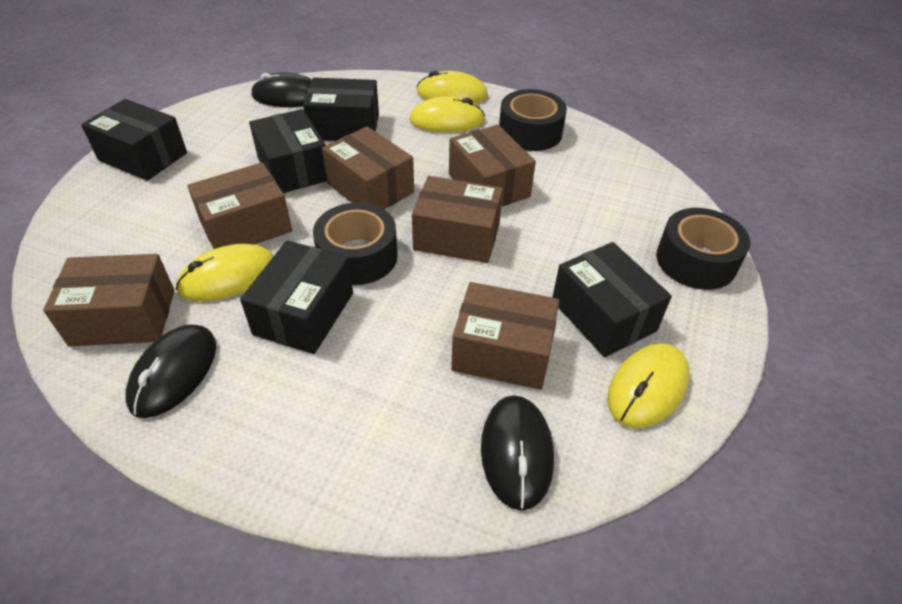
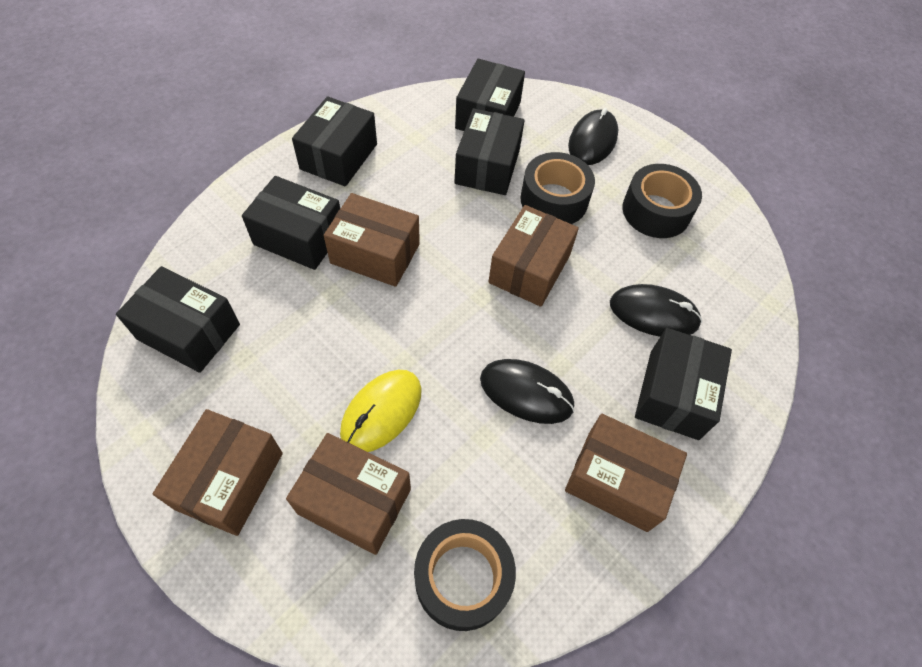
black box: [81,99,187,181] [240,240,353,354] [249,109,327,193] [303,78,379,141] [552,242,672,357] = 5 -> [116,266,240,373] [242,176,340,270] [292,96,377,186] [454,108,525,195] [455,59,525,131] [635,328,732,440] = 6
brown box: [43,254,175,346] [187,162,292,249] [322,126,414,209] [412,176,503,263] [449,125,536,207] [451,282,559,390] = 6 -> [153,409,283,536] [286,433,411,555] [324,193,420,287] [489,205,579,307] [565,414,687,532] = 5
yellow mouse: [176,244,274,302] [409,96,485,133] [417,71,488,104] [607,343,690,428] = 4 -> [340,370,422,452] = 1

